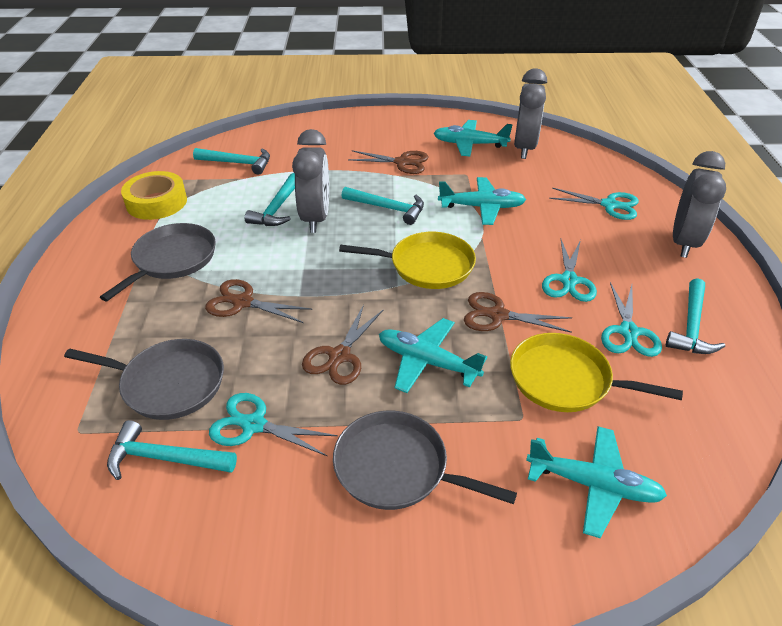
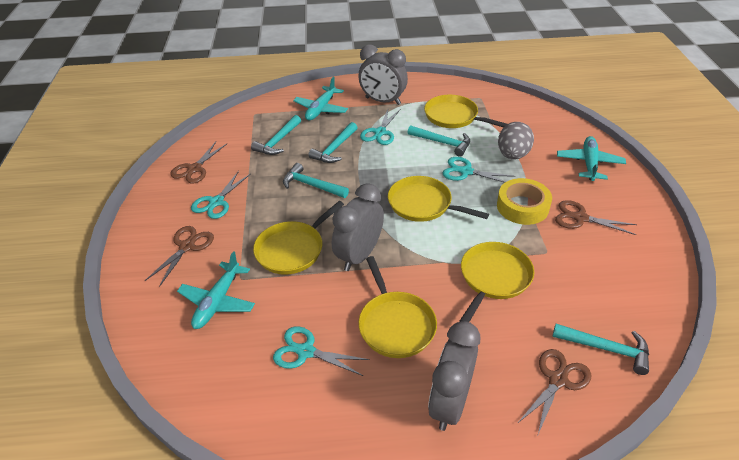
grey egg: none = 0 -> [498,122,534,160] = 1
grey pan: [64,339,224,420] [100,223,216,302] [333,411,517,510] = 3 -> none = 0
turquoise plane: [379,318,487,393] [434,120,513,156] [438,177,526,225] [526,426,667,538] = 4 -> [177,251,255,329] [293,77,348,121] [557,136,626,181] = 3
yellow pan: [339,232,476,289] [510,333,683,412] = 2 -> [253,201,344,275] [358,256,437,358] [388,176,489,222] [424,95,507,128] [460,242,535,322] = 5

